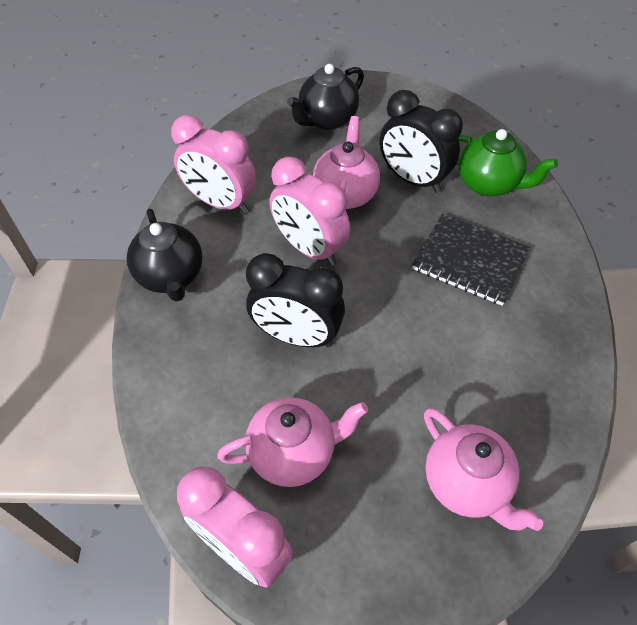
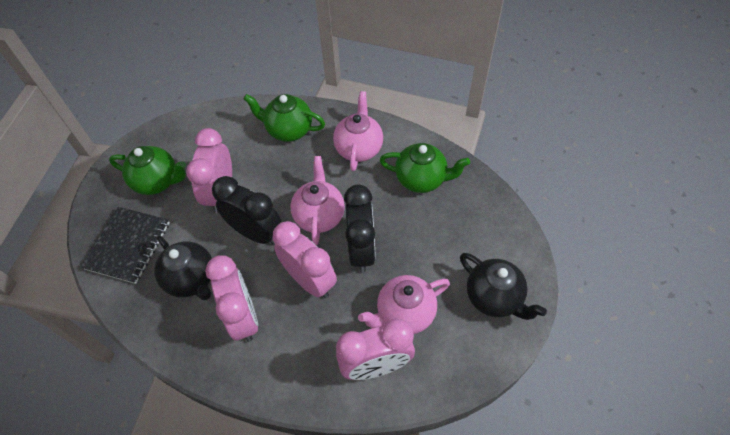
green teapot: [456,129,558,197] = 1 -> [109,146,186,195] [243,94,325,142] [379,143,470,193] = 3
pink clock: [171,115,256,214] [177,466,293,587] [270,157,350,266] = 3 -> [186,128,232,213] [205,255,258,342] [272,221,337,298] [336,318,415,380] = 4

